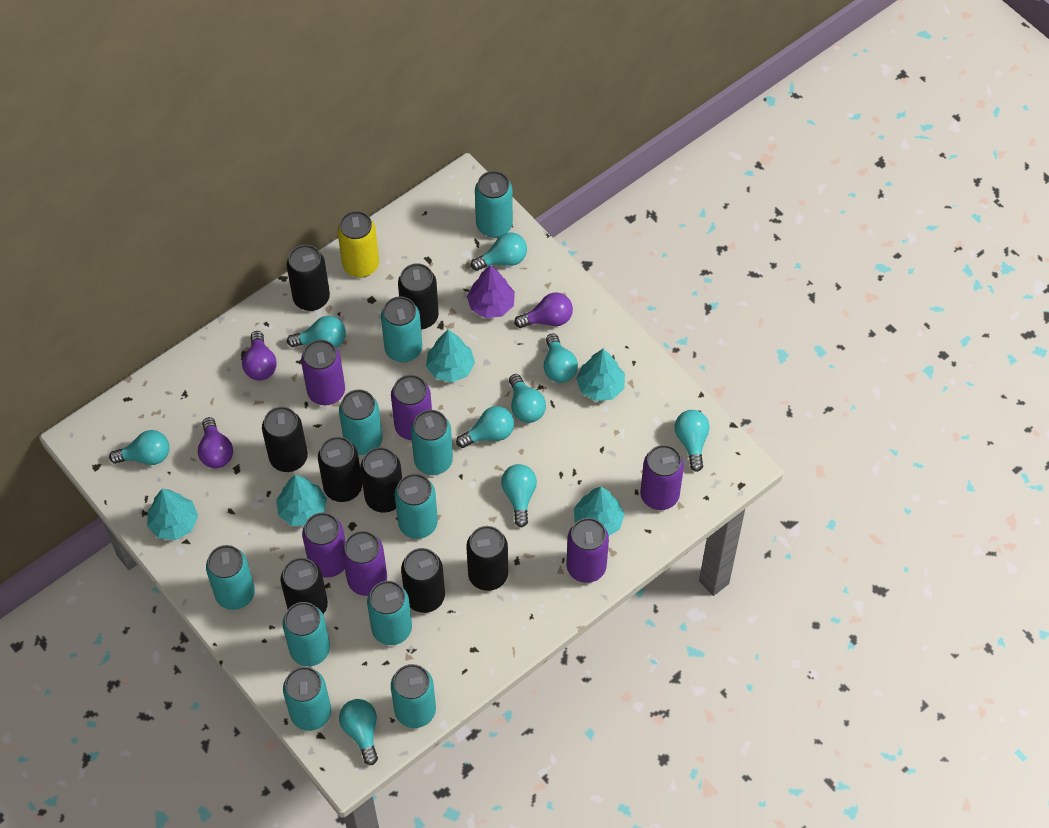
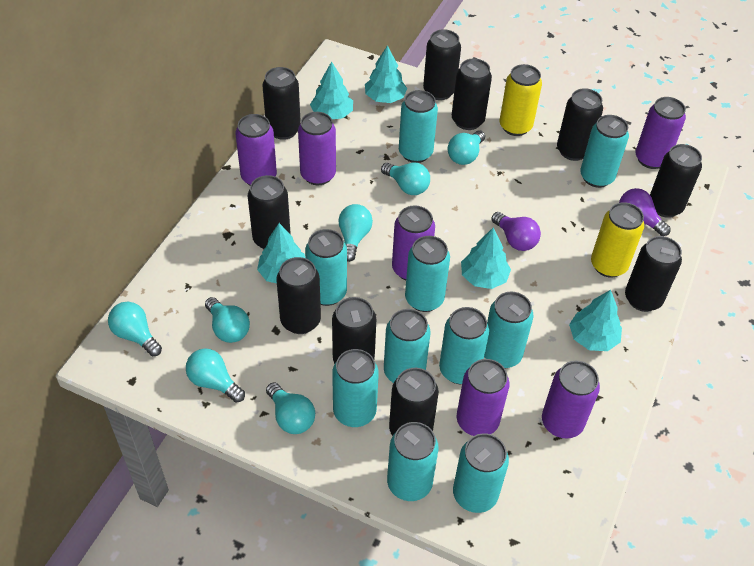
black can: [262,407,308,472] [281,558,328,614] [286,245,330,311] [318,437,362,502] [360,447,402,513] [398,263,439,330] [401,548,445,613] [466,526,508,591] = 8 -> [248,175,291,249] [262,67,301,140] [276,257,321,334] [332,297,376,364] [389,368,439,436] [423,29,461,100] [452,58,492,130] [557,88,603,161] [625,236,682,312] [650,144,702,218] = 10
purple light bulb: [198,417,233,468] [242,331,276,380] [514,293,573,328] = 3 -> [491,212,541,251] [619,188,671,236] = 2
purple tree: [467,265,515,318] = 1 -> none = 0
turquoise light bulb: [109,430,169,465] [287,316,346,348] [339,699,378,765] [456,406,514,448] [471,232,527,271] [501,464,537,528] [509,374,546,423] [544,333,578,383] [675,410,710,472] = 9 -> [108,302,162,356] [186,349,245,403] [205,297,250,343] [266,382,315,434] [338,204,373,262] [381,163,430,195] [447,130,485,165] = 7
yellow can: [338,211,379,278] = 1 -> [500,64,542,136] [591,202,644,278] = 2

